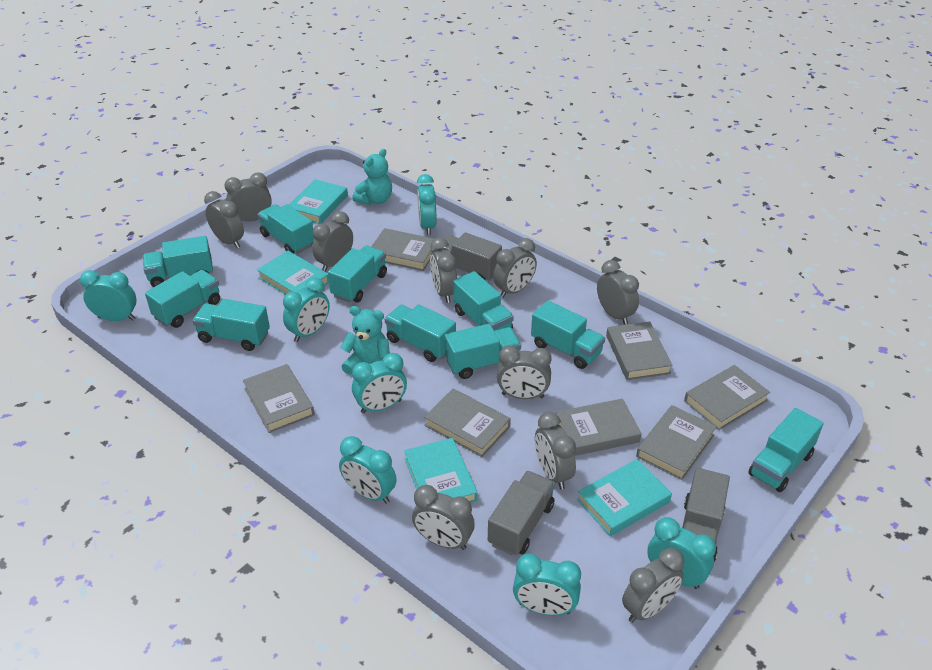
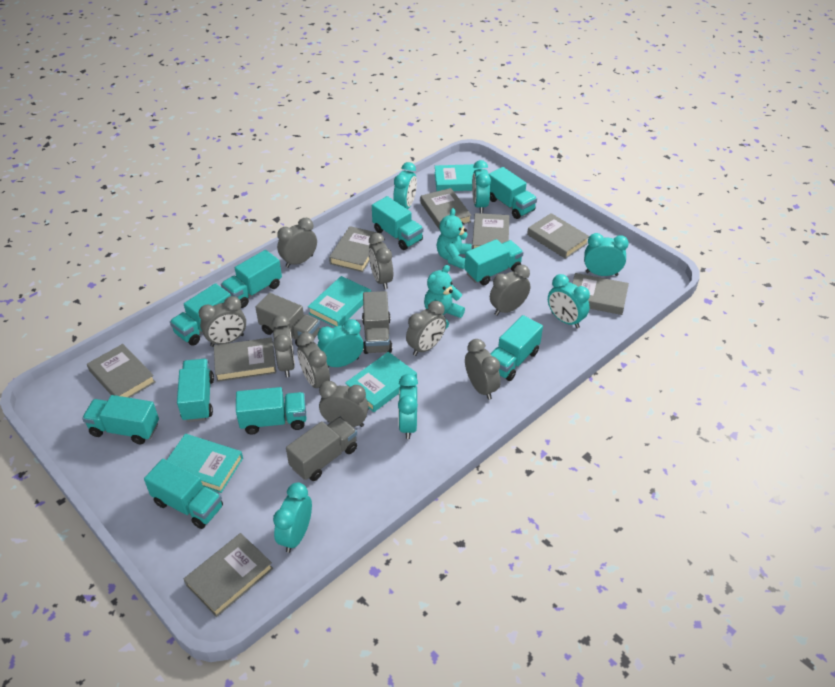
grey book: [243,364,315,433] [371,228,435,271] [424,388,511,457] [556,399,642,456] [606,321,673,380] [636,405,717,480] [684,365,770,430] = 7 -> [87,344,156,398] [184,533,273,617] [214,337,276,382] [329,226,382,272] [420,188,472,230] [472,213,509,249] [527,213,589,259] [573,273,629,315] = 8
grey clock: [204,191,244,248] [224,173,272,222] [312,211,353,272] [412,485,475,550] [430,238,457,303] [493,238,537,298] [497,345,551,399] [535,412,576,489] [597,260,639,325] [622,548,684,623] = 10 -> [199,296,246,347] [272,315,295,377] [277,218,317,268] [297,333,330,388] [319,381,369,427] [369,233,393,289] [406,301,446,356] [465,339,501,400] [490,265,530,316] = 9

